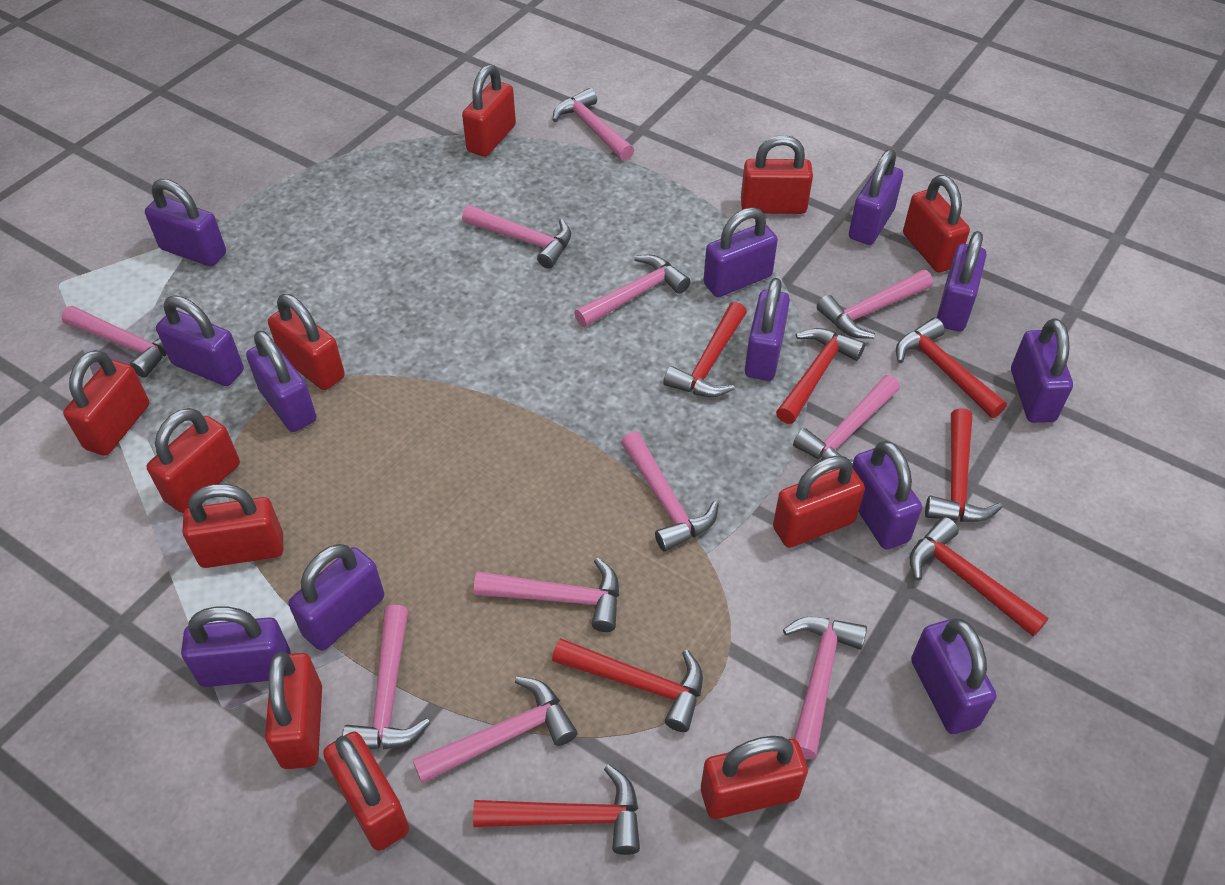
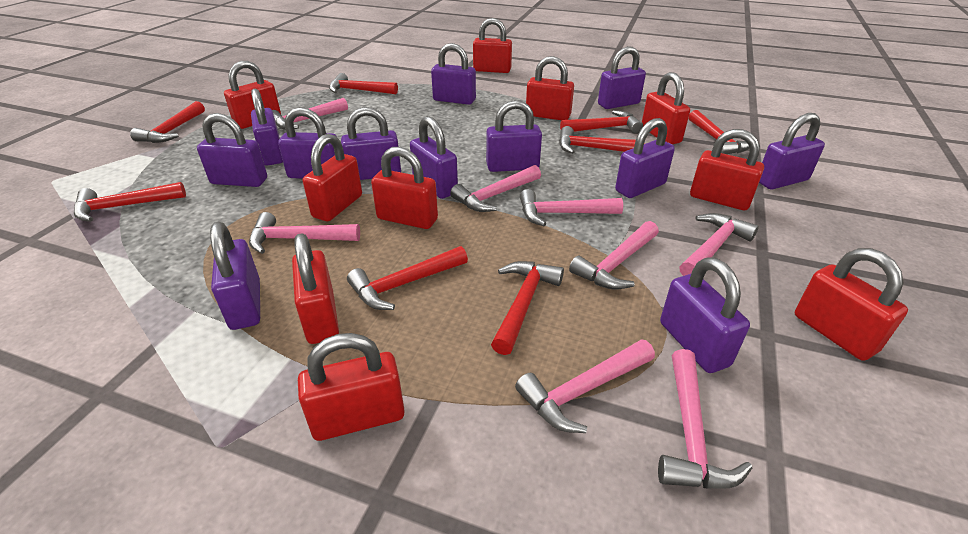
pink hammer: [62,306,167,378] [342,605,430,750] [412,677,577,784] [462,205,571,268] [474,558,619,632] [553,88,634,161] [574,255,690,327] [621,431,719,552] [783,617,867,759] [793,375,900,464] [817,270,933,339] = 11 -> [249,212,360,254] [272,98,348,130] [450,165,541,212] [515,339,655,433] [520,189,623,226] [569,221,659,290] [658,349,752,489] [680,213,759,276] = 8
red hammer: [473,764,640,855] [552,638,703,732] [664,302,747,397] [776,328,865,424] [896,318,1007,418] [910,517,1048,637] [925,408,1002,522] = 7 -> [74,182,186,222] [130,101,205,143] [329,73,398,94] [347,246,468,310] [491,261,564,355] [559,126,645,154] [560,110,643,134] [689,110,750,155] = 8
red padlock: [63,350,149,456] [146,408,240,513] [183,484,283,568] [265,652,322,769] [268,294,345,390] [323,731,409,851] [462,65,516,157] [701,736,808,819] [741,135,813,214] [773,456,865,548] [903,175,970,273] = 11 -> [224,61,281,129] [292,233,339,344] [298,333,405,441] [303,134,362,221] [371,147,438,229] [473,18,512,73] [526,56,574,120] [642,72,690,144] [690,129,764,210] [795,248,908,361] = 10

